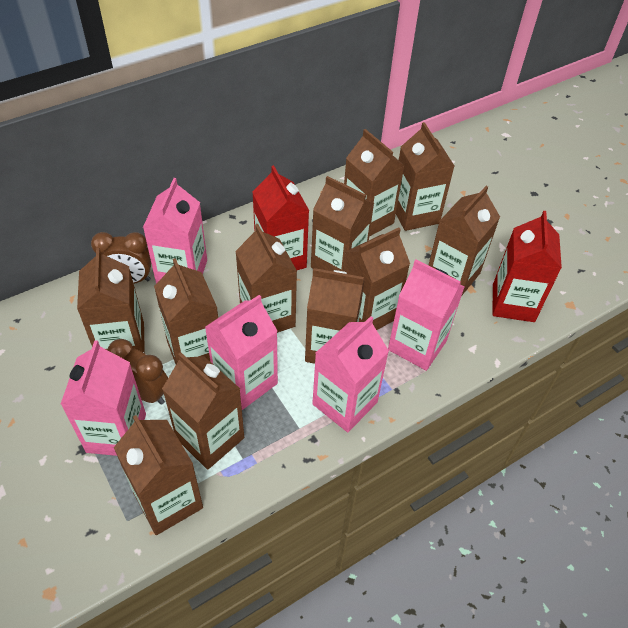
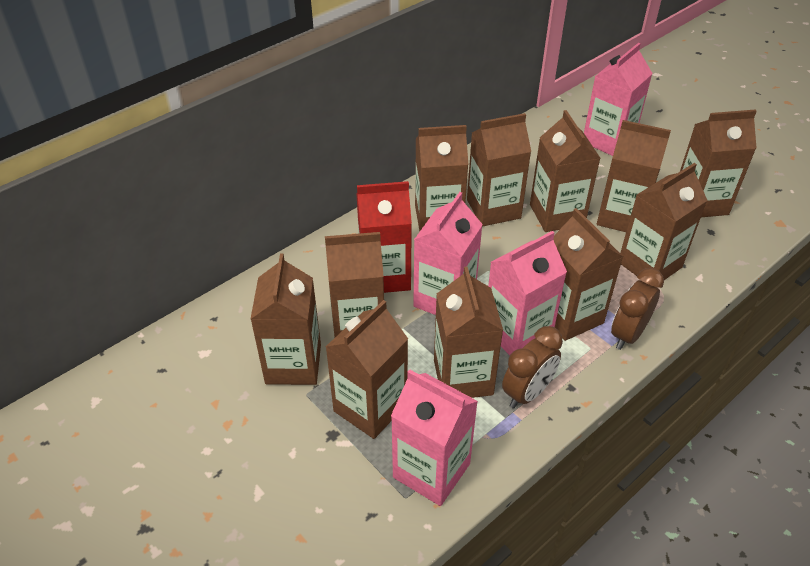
pink carton: [61,340,146,456] [143,178,207,284] [205,295,278,410] [312,316,389,432] [388,260,464,371] = 5 -> [391,369,478,506] [413,192,483,315] [488,231,567,355] [584,43,653,156] = 4
red carton: [252,165,309,270] [493,211,562,322] = 2 -> [356,181,412,293] = 1

